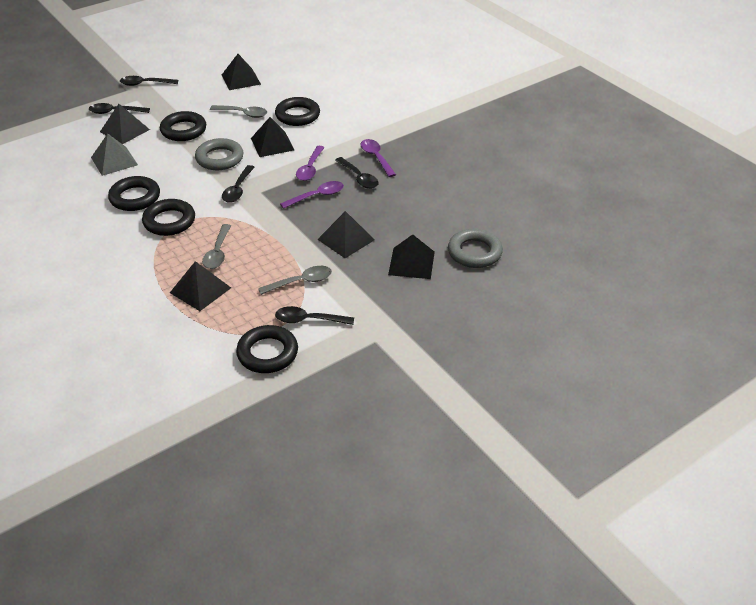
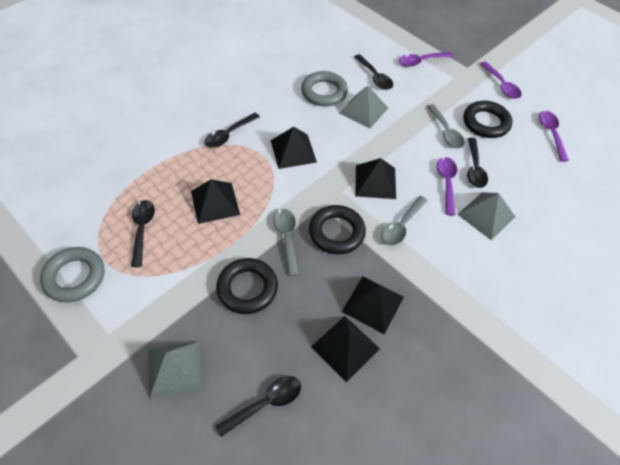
black pyramid: [100,104,150,144] [170,261,231,311] [222,54,261,90] [251,117,294,157] [317,211,375,258] [388,234,435,279] = 6 -> [191,179,240,224] [271,127,317,169] [311,316,380,382] [342,277,404,334] [355,158,396,199] = 5
black ring: [108,176,160,211] [142,199,195,236] [160,111,206,141] [236,325,298,373] [275,97,320,126] = 5 -> [216,258,278,314] [309,205,366,254] [464,101,512,138] = 3
grey pyramid: [91,134,138,176] = 1 -> [148,341,202,399] [339,86,388,129] [457,192,515,240] = 3
purple spoon: [280,181,344,209] [296,146,325,181] [361,139,396,177] = 3 -> [399,52,453,67] [437,157,457,215] [480,62,522,99] [539,111,569,162] = 4

